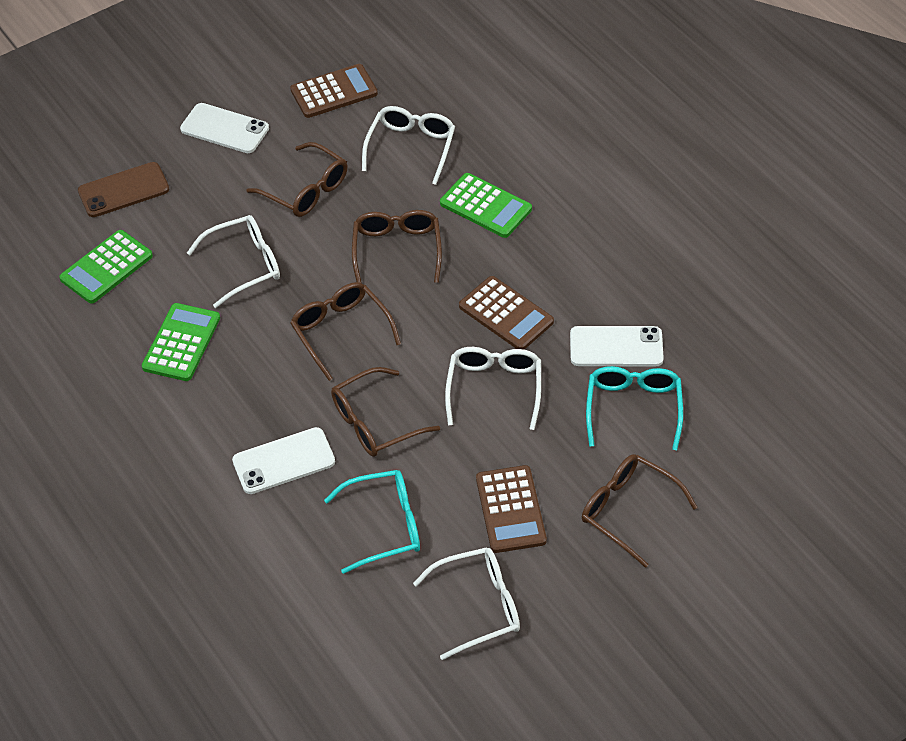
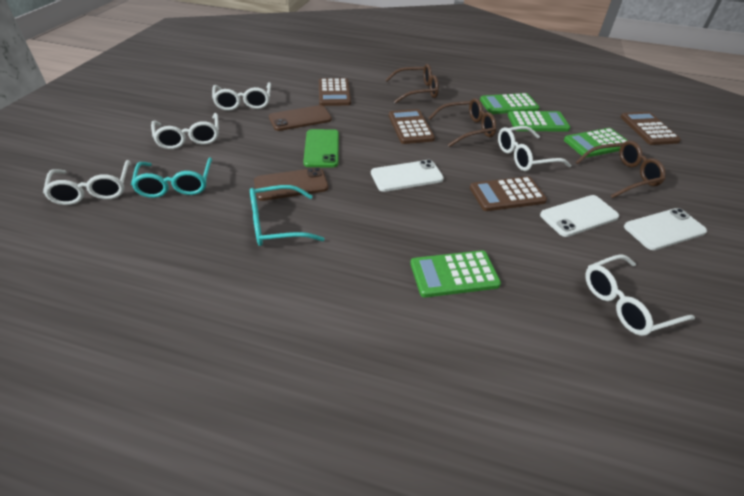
brown calculator: [290,64,378,118] [459,276,554,350] [476,465,547,553] = 3 -> [319,78,351,106] [389,109,435,144] [470,176,547,211] [621,112,681,145] = 4
brown glasses: [246,142,347,217] [290,282,401,381] [331,367,440,457] [352,210,442,283] [582,454,698,568] = 5 -> [386,64,439,104] [428,98,497,147] [576,140,666,198] = 3
brown phone: [78,162,169,217] = 1 -> [254,167,328,201] [269,105,332,131] = 2
green calculator: [59,230,153,304] [142,303,220,381] [440,173,532,238] = 3 -> [410,250,501,297] [480,93,540,114] [508,111,570,131] [564,128,628,158] = 4
green phone: none = 0 -> [303,129,339,167] = 1
white glasses: [187,215,280,308] [362,106,455,185] [413,547,520,660] [445,347,541,430] = 4 -> [43,160,131,205] [151,113,219,149] [212,82,271,111] [498,126,571,171] [585,254,695,336] = 5

